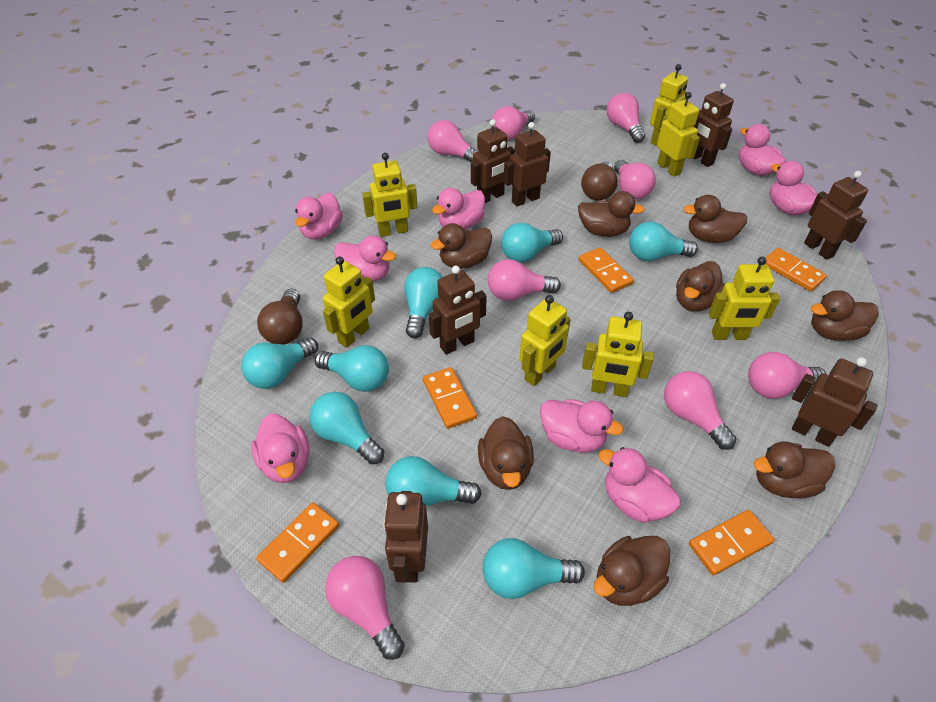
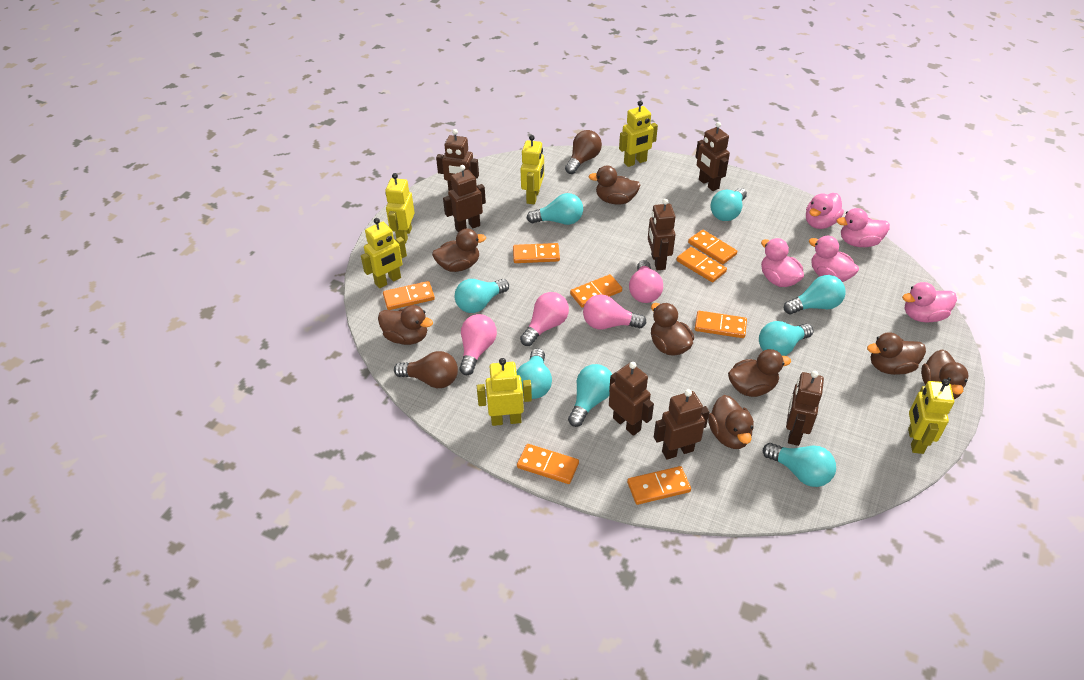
orange domino: [256,503,339,583] [423,367,477,429] [578,247,634,293] [689,510,774,575] [765,248,827,291] = 5 -> [383,281,435,310] [513,243,560,263] [517,444,579,484] [570,274,622,308] [627,466,691,505] [677,247,727,282] [688,230,737,264] [695,311,747,338] = 8
pink duck: [251,414,309,483] [295,193,343,240] [334,235,396,281] [432,188,485,230] [540,399,623,453] [598,447,681,523] [739,124,786,176] [769,161,817,215] = 8 -> [761,238,804,287] [806,193,844,229] [809,236,859,282] [837,208,890,247] [902,282,957,323] = 5
pink light bulb: [325,556,404,660] [428,120,478,163] [488,259,561,301] [491,106,535,140] [607,93,645,143] [614,160,656,199] [664,371,736,450] [748,352,826,399] = 8 -> [459,314,497,375] [520,292,569,346] [583,294,646,329] [629,260,663,303] = 4
yellow robot: [323,256,375,348] [362,153,417,237] [520,295,571,386] [582,312,654,397] [650,64,688,146] [657,92,700,177] [709,257,780,340] = 7 -> [361,218,407,288] [385,173,415,244] [477,358,532,426] [521,135,544,204] [619,100,658,167] [908,379,954,454] = 6

